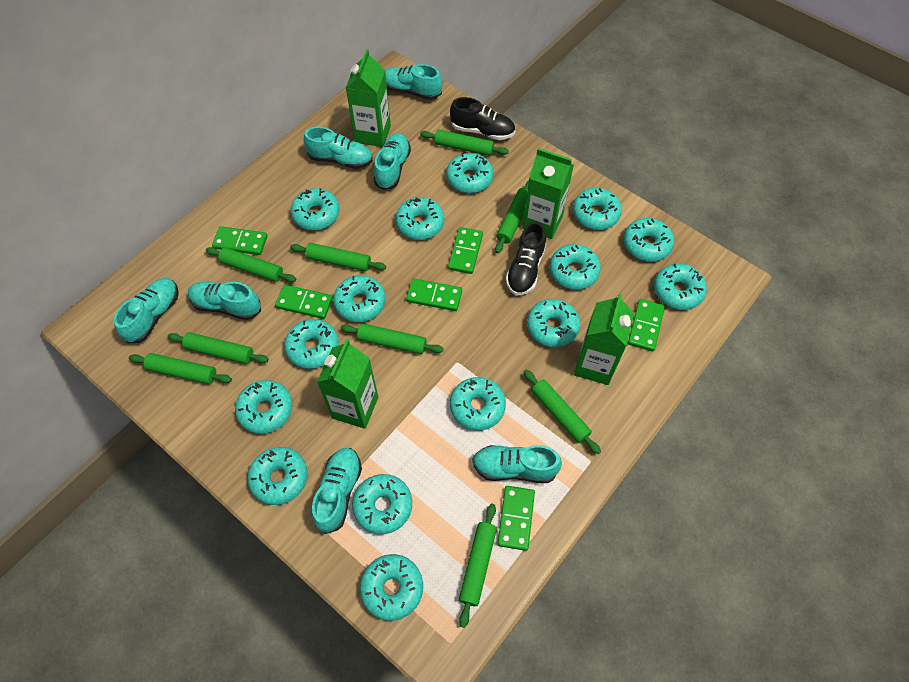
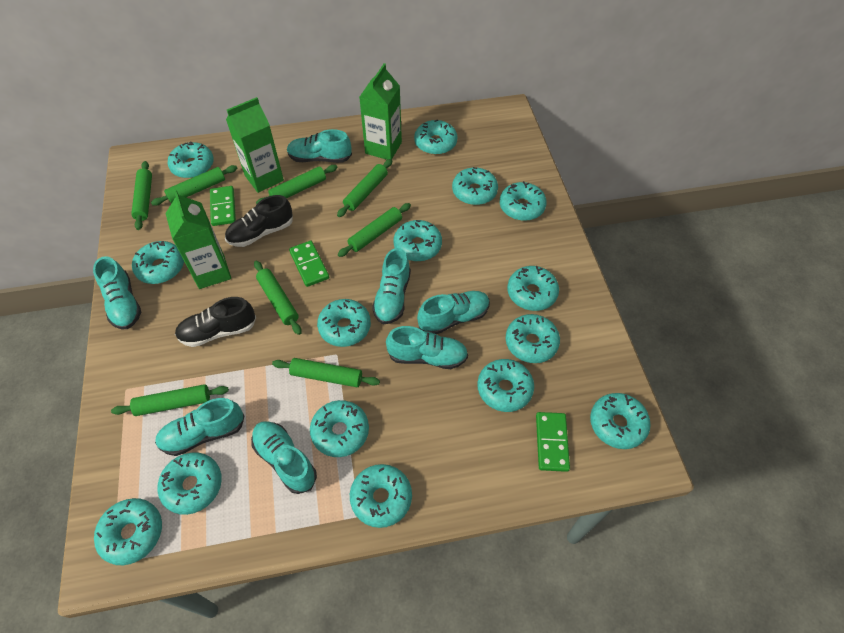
green carton: [317,339,378,429] [346,49,391,147] [522,148,574,239] [574,293,635,385] = 4 -> [165,190,231,289] [226,97,284,193] [359,63,402,160] = 3
green domino: [212,226,267,255] [275,285,333,319] [406,278,462,311] [448,227,483,274] [498,486,535,551] [628,299,665,351] = 6 -> [210,186,236,226] [289,241,329,287] [536,412,570,472] = 3
green rolling pin: [129,353,232,384] [168,332,269,364] [206,247,296,282] [290,243,386,271] [341,323,444,354] [420,130,509,156] [459,504,497,628] [495,181,529,253] [524,370,601,454] = 9 -> [111,384,229,416] [131,161,152,230] [151,165,237,206] [254,261,302,335] [256,165,337,204] [272,358,380,387] [337,159,392,217] [338,203,411,257] = 8

